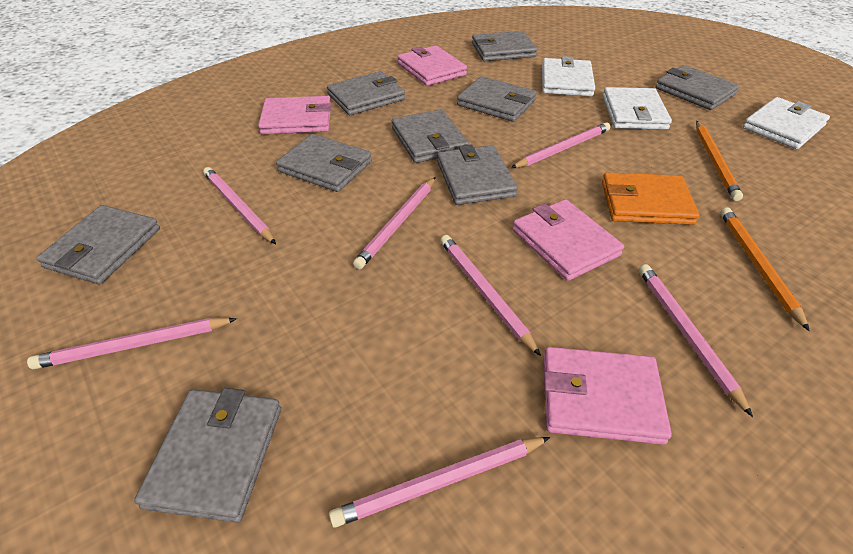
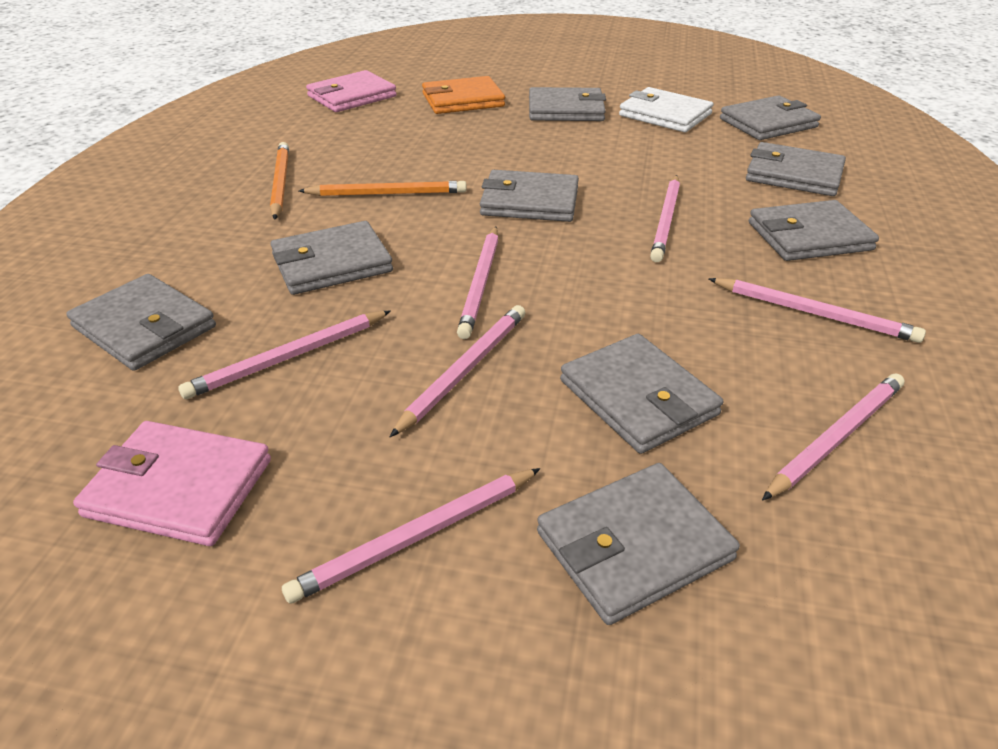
pink wallet: [258,96,331,134] [398,45,467,86] [512,199,624,281] [544,347,672,445] = 4 -> [73,421,271,546] [306,70,397,112] = 2
white wallet: [542,56,595,97] [603,87,672,130] [743,97,830,149] = 3 -> [619,87,714,132] = 1

